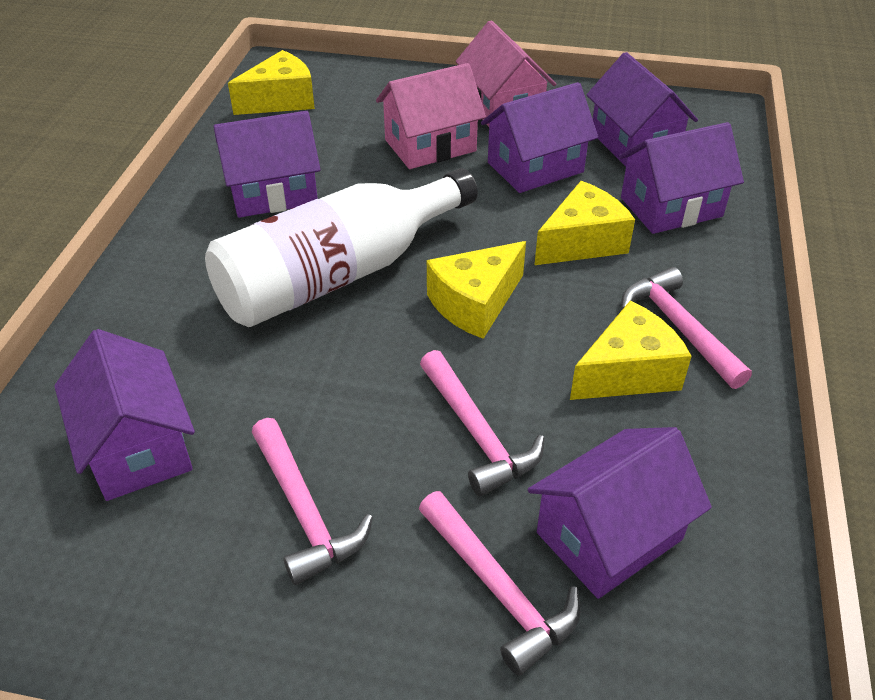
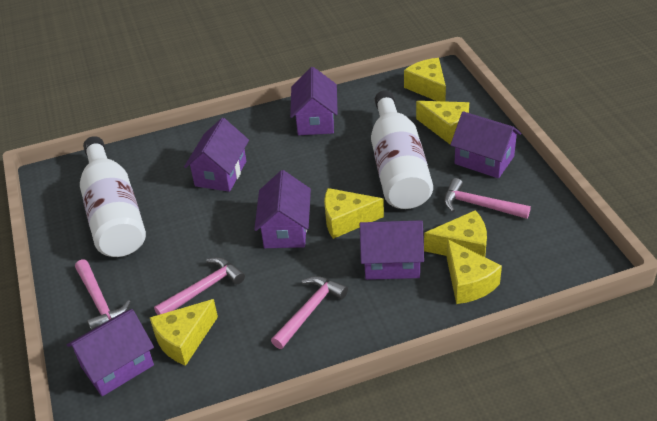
pink house: [376,63,486,169] [456,20,556,127] = 2 -> none = 0
white bottle: [205,168,478,327] = 1 -> [80,136,146,257] [371,90,433,209] = 2
yellow cheese: [228,50,315,115] [427,241,526,339] [534,181,635,265] [570,300,691,400] = 4 -> [150,299,218,366] [324,188,384,239] [404,58,446,101] [416,101,469,144] [424,210,487,257] [447,239,502,304] = 6

